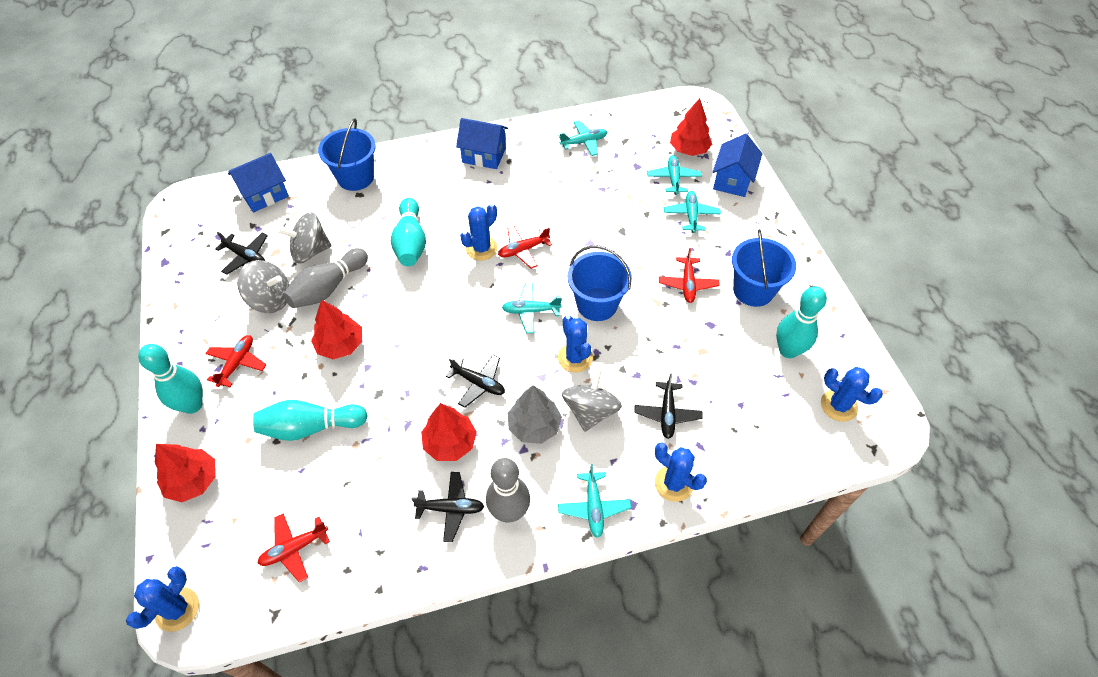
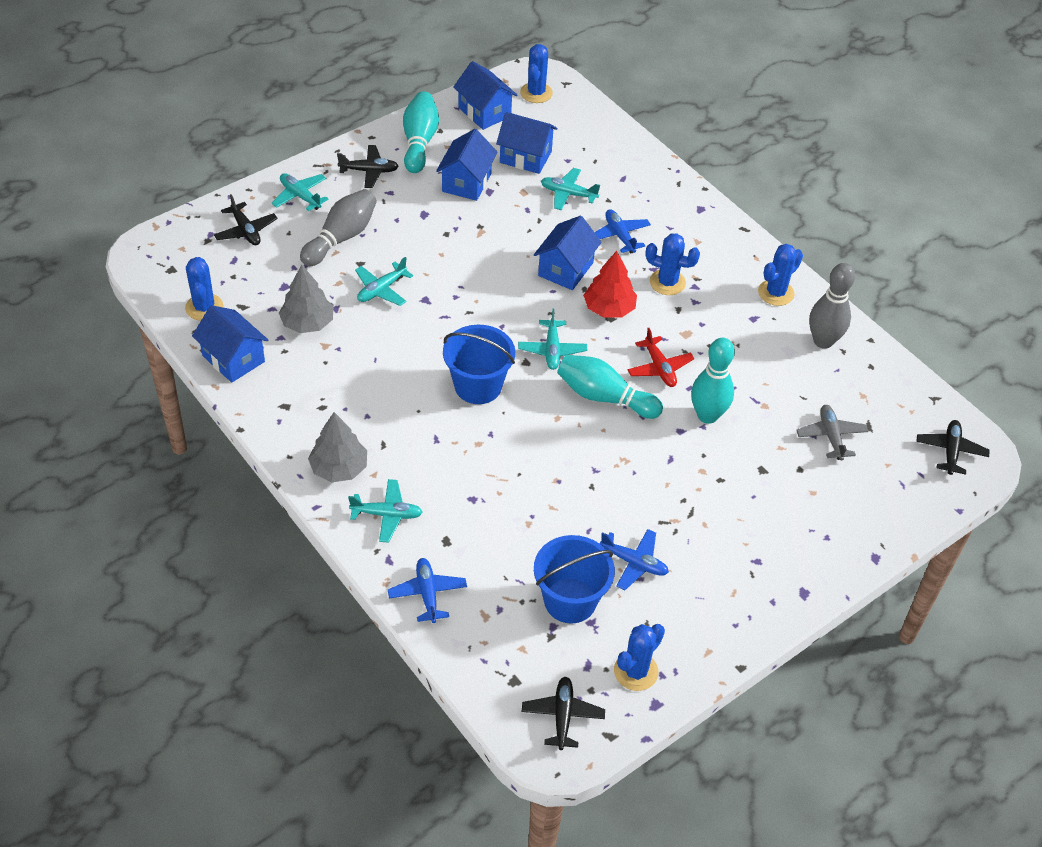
blue bucket: [318,118,376,191] [568,245,632,321] [732,229,796,307] = 3 -> [443,325,515,404] [534,535,615,623] = 2
blue house: [228,153,289,212] [456,118,508,169] [713,134,762,197] = 3 -> [192,305,268,383] [436,129,498,201] [453,61,517,130] [496,112,558,174] [534,216,602,290] = 5
blue plane: none = 0 -> [388,558,467,623] [595,209,651,254] [600,529,669,590] = 3
grey plane: none = 0 -> [796,405,868,461] = 1
grey spinning top: [237,260,289,313] [278,212,331,263] [562,369,622,432] = 3 -> none = 0
grey tree: [508,385,562,444] = 1 -> [279,265,334,333] [308,412,367,482] = 2
red plane: [205,335,266,387] [257,514,330,583] [498,226,552,269] [659,248,720,303] = 4 -> [628,328,694,387] = 1
red tree: [155,444,216,502] [311,300,362,359] [421,403,477,461] [670,98,712,156] = 4 -> [583,251,637,318] = 1
turquoise bowling pin: [138,344,203,414] [253,400,368,441] [391,198,426,266] [776,286,827,358] = 4 -> [403,92,439,173] [557,355,663,419] [691,338,735,424] = 3

